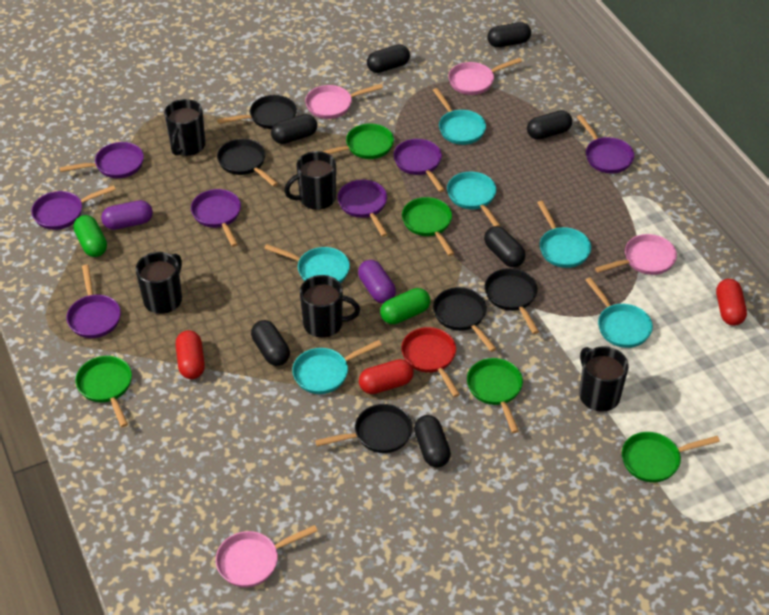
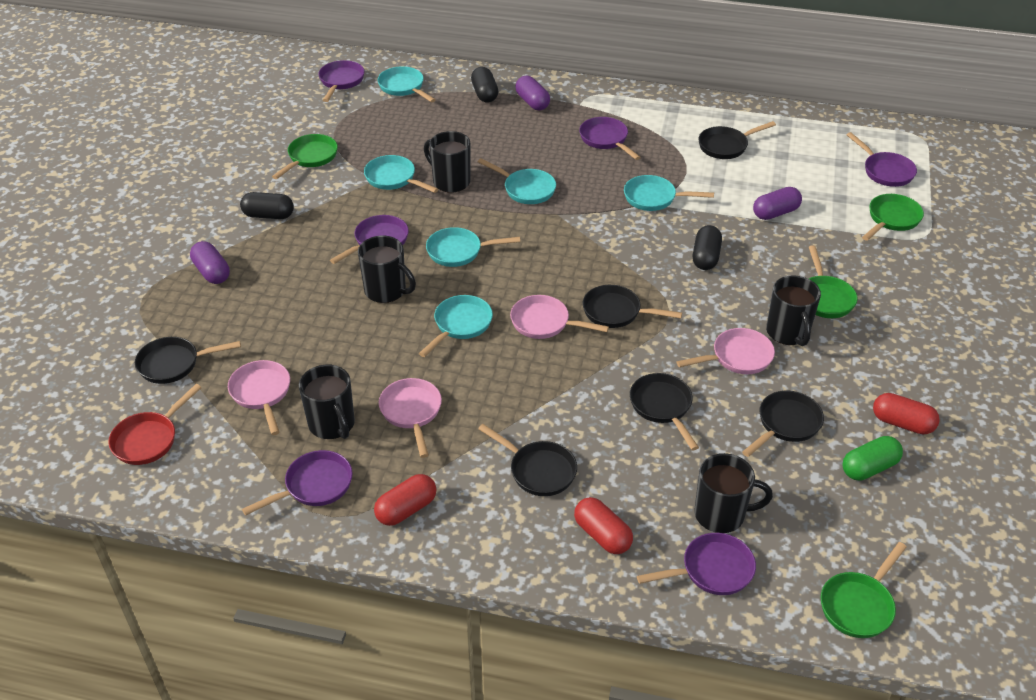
black capsule: [251,320,290,366] [271,114,317,144] [367,44,410,73] [414,415,451,468] [484,226,526,267] [487,22,531,48] [527,110,572,140] = 7 -> [240,192,294,219] [471,67,498,103] [693,225,722,270] = 3
black pan: [217,95,297,129] [217,139,278,187] [315,404,413,453] [433,287,496,352] [485,268,539,334] = 5 -> [135,337,241,384] [478,424,577,496] [583,285,682,328] [630,373,699,450] [698,121,776,159] [742,391,824,457] = 6
green capsule: [73,215,107,257] [380,288,430,324] = 2 -> [842,436,903,481] = 1
green pan: [75,356,132,427] [322,124,394,159] [402,197,454,256] [467,358,523,433] [622,432,720,482] = 5 -> [272,134,338,179] [809,245,857,318] [821,542,907,638] [862,194,924,241] = 4
purple capsule: [101,200,153,230] [358,260,396,303] = 2 -> [190,241,230,284] [515,76,550,110] [753,187,802,220] = 3
purple pan: [31,185,116,230] [59,142,144,178] [66,265,121,338] [191,189,241,247] [338,180,388,237] [393,139,445,192] [577,115,634,173] = 7 -> [242,450,353,515] [319,60,364,102] [330,215,409,264] [579,117,641,160] [637,533,756,595] [847,132,917,187] = 6

